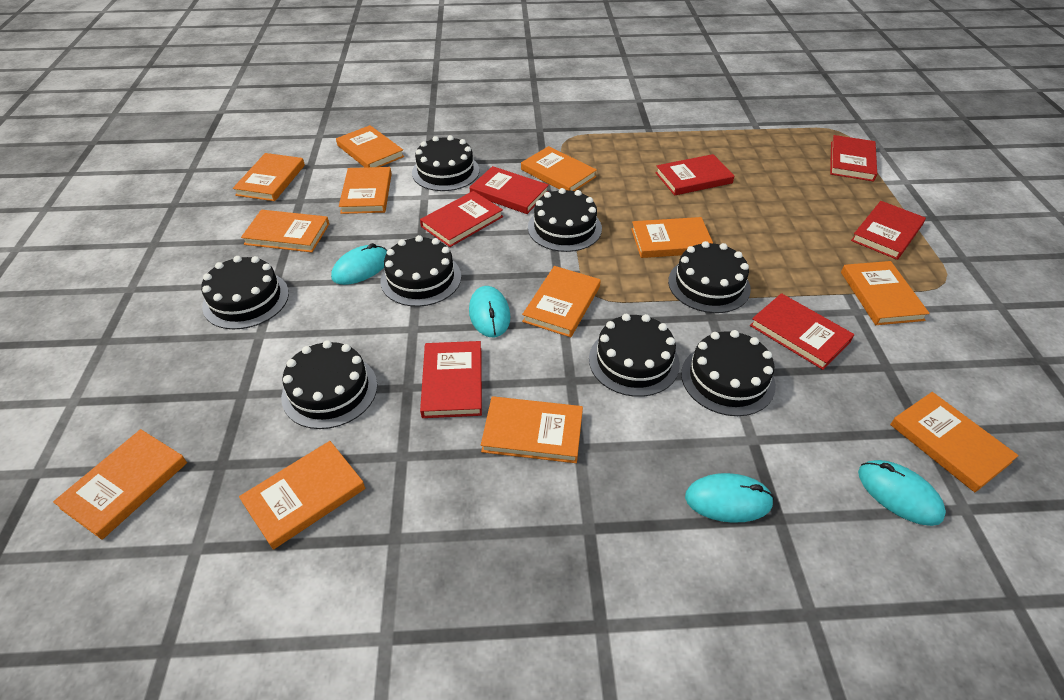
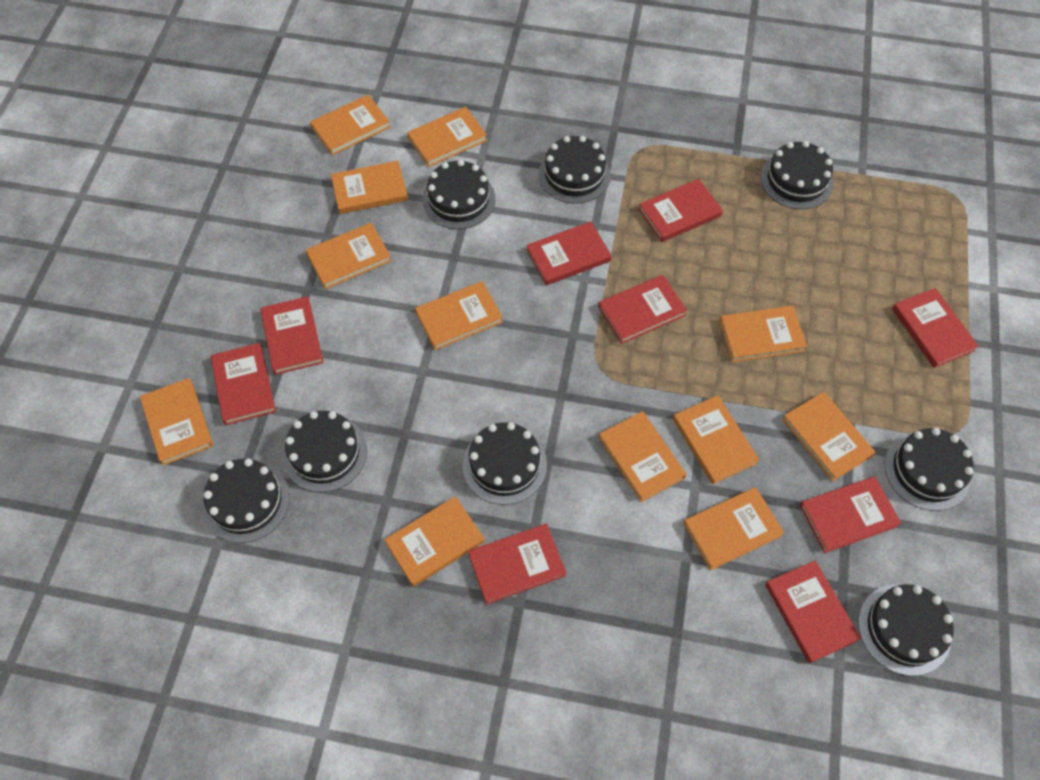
red book: [420,191,503,247] [420,341,482,418] [470,166,549,214] [655,154,734,196] [750,293,855,370] [830,135,877,182] [851,201,926,260] = 7 -> [211,343,276,425] [260,296,324,375] [468,524,566,605] [527,221,612,285] [598,275,687,344] [638,179,723,242] [765,560,861,663] [800,476,901,553] [892,288,979,368] = 9
turquoise mouse: [331,243,387,285] [469,286,511,337] [685,473,774,523] [858,460,946,526] = 4 -> none = 0

